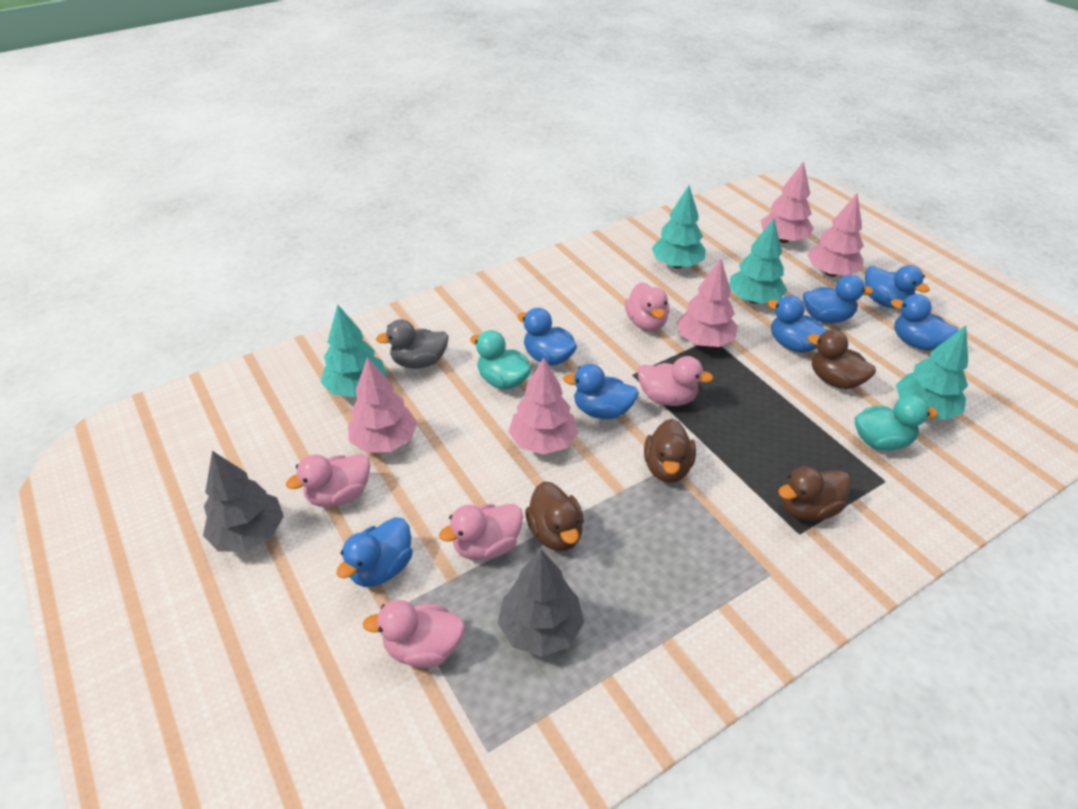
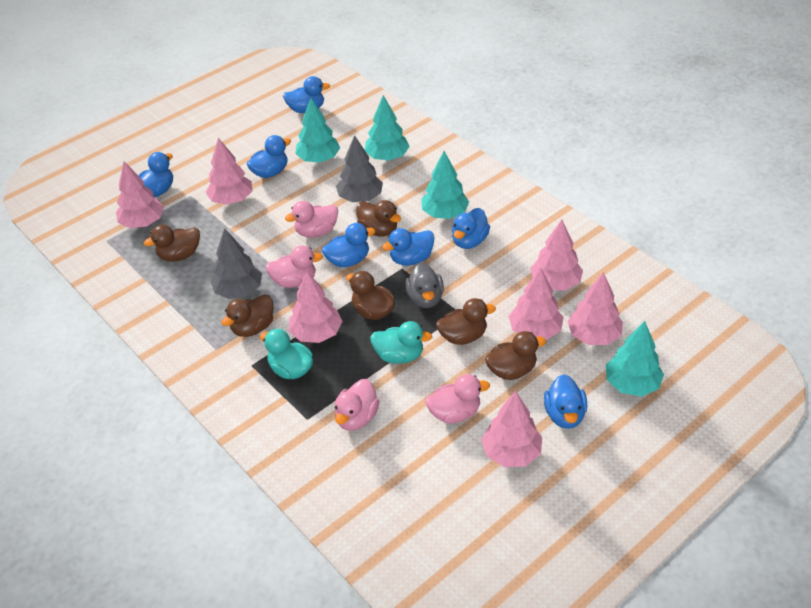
brown duck: [525,481,584,551] [644,419,696,483] [778,466,851,521] [807,330,876,389] = 4 -> [144,225,200,262] [221,294,274,337] [346,271,395,320] [356,200,401,236] [436,298,496,345] [485,331,546,380] = 6
pink duck: [286,454,370,507] [363,600,465,667] [439,504,523,560] [625,282,669,331] [638,356,713,406] = 5 -> [265,245,323,288] [285,201,338,238] [335,379,380,431] [425,374,490,424] = 4
pink tree: [348,357,417,453] [509,358,578,454] [677,259,738,347] [761,161,814,243] [807,193,864,277] = 5 -> [116,161,164,228] [206,138,252,205] [289,271,342,343] [481,391,542,467] [509,267,563,340] [530,220,583,291] [567,272,623,345] = 7

